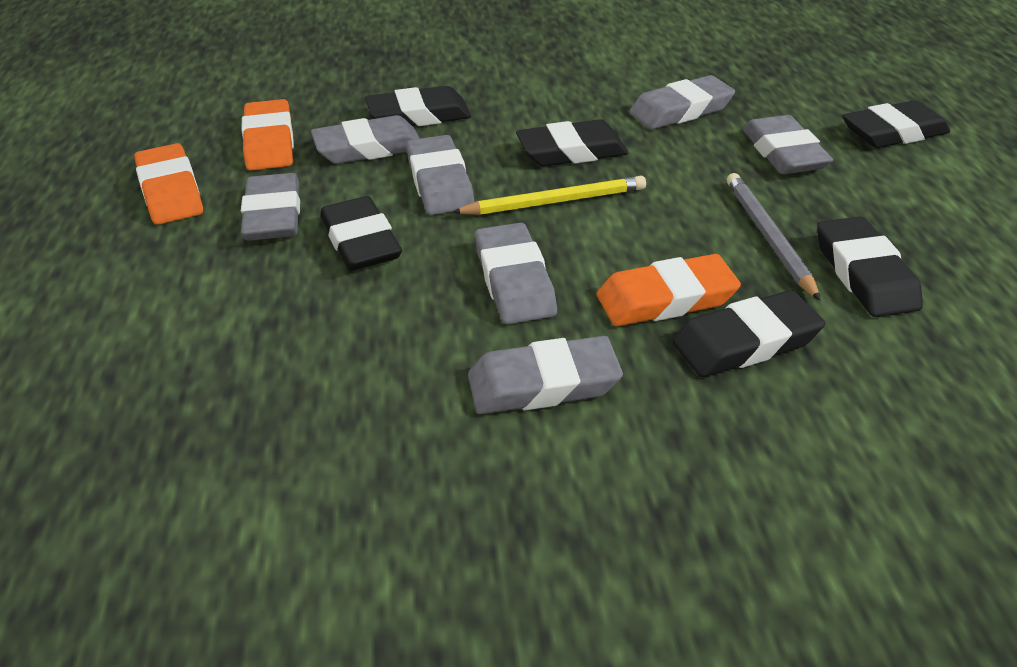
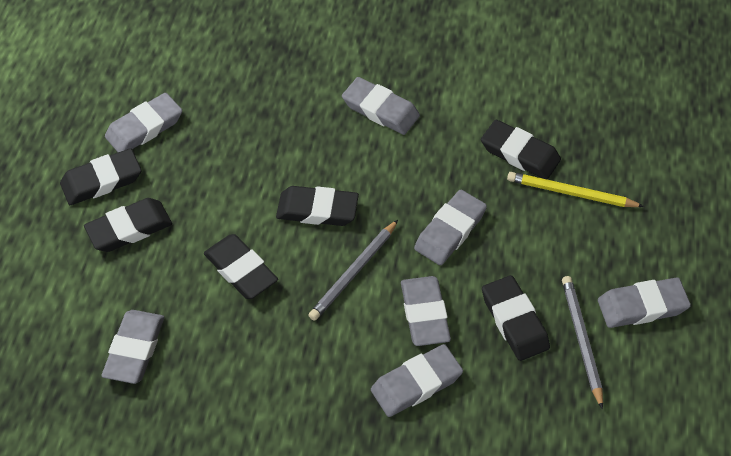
grey pencil: [727,173,821,301] = 1 -> [309,220,398,321] [562,276,603,410] = 2
orange eraser: [134,143,203,225] [241,99,294,171] [597,254,741,327] = 3 -> none = 0

